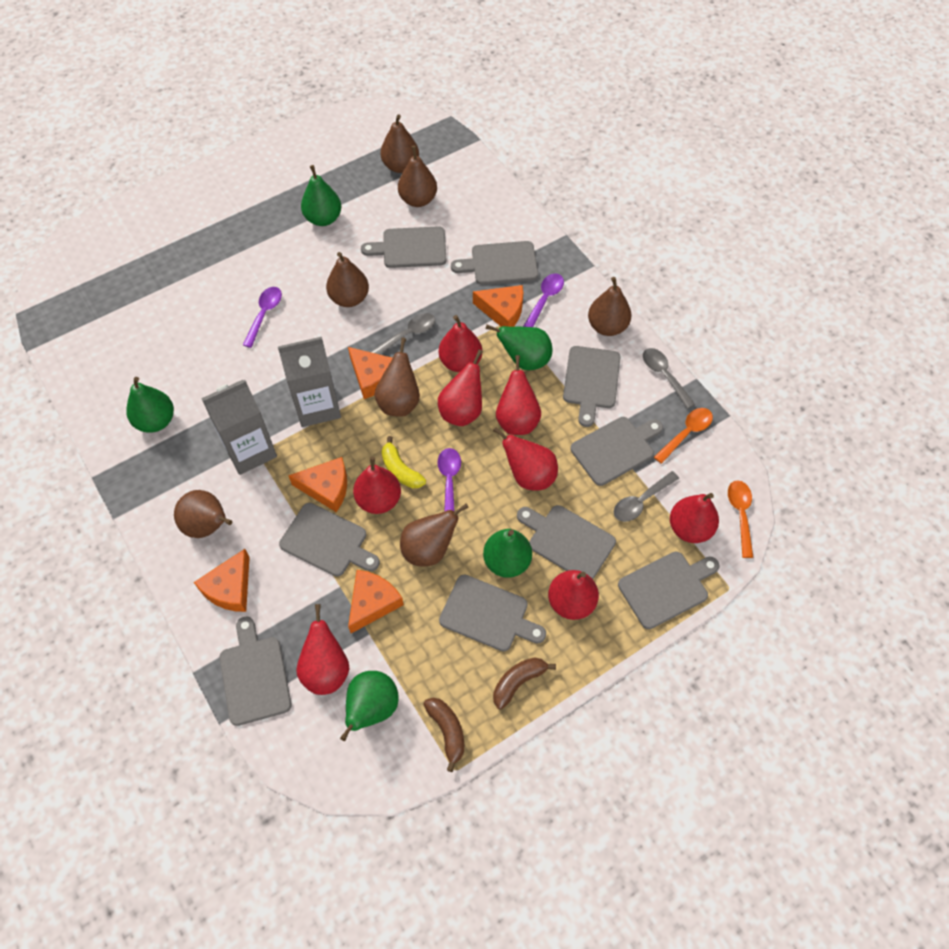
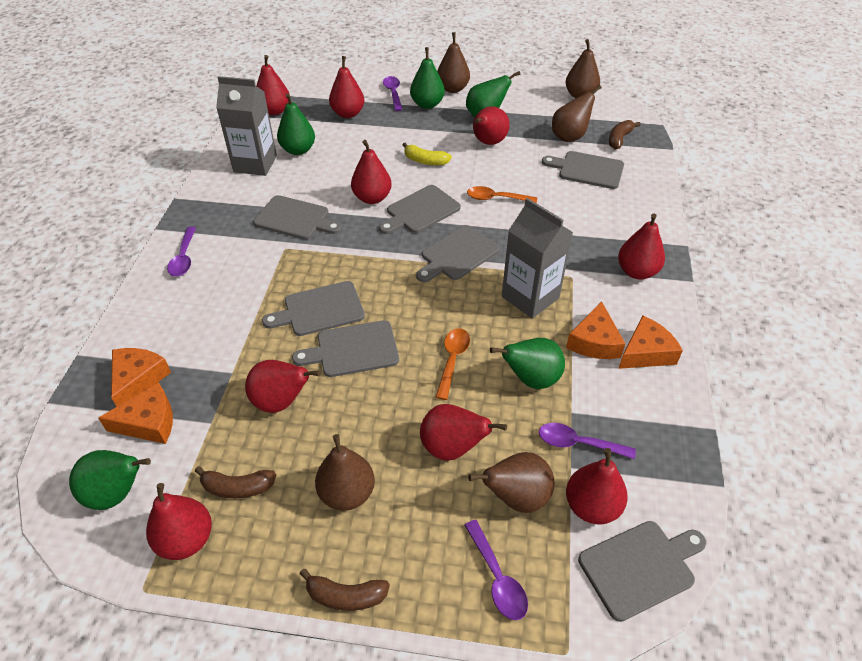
brown banana: [423,698,464,772] [493,657,556,709] = 2 -> [195,466,276,498] [300,569,390,611] [609,120,641,150] = 3
brown pear: [174,490,232,538] [326,252,369,307] [374,338,420,417] [380,114,419,173] [398,146,437,207] [400,503,469,567] [588,277,631,336] = 7 -> [315,434,375,511] [437,32,470,93] [468,452,555,513] [552,85,602,142] [566,39,600,98] = 5
grey cutting board: [220,617,292,726] [279,503,380,577] [361,226,447,268] [439,574,546,652] [451,241,538,285] [517,505,616,579] [563,346,621,427] [570,417,663,486] [618,551,719,629] = 9 -> [253,195,342,239] [262,281,365,336] [292,320,399,377] [379,185,461,234] [416,225,500,282] [542,151,624,189] [578,521,706,622] = 7
grey spoon: [370,313,435,355] [614,471,679,522] [643,348,695,409] = 3 -> none = 0
orange cheese: [194,549,250,612] [288,457,347,512] [348,347,392,399] [348,570,404,633] [473,285,523,327] = 5 -> [98,382,173,444] [111,348,171,406] [566,301,625,359] [618,316,683,369] = 4
purple spoon: [243,287,282,348] [437,448,461,512] [523,273,564,327] = 3 -> [167,227,196,277] [383,76,403,111] [464,520,528,620] [539,423,636,459] = 4
red pear: [296,604,349,695] [353,457,401,514] [438,349,483,426] [439,315,482,372] [493,427,558,491] [496,355,541,435] [548,570,599,620] [670,493,719,543] = 8 -> [146,483,212,560] [245,360,321,413] [257,55,289,115] [329,56,364,118] [351,140,392,204] [420,404,507,461] [473,106,510,145] [566,448,628,524] [618,213,665,279] = 9

